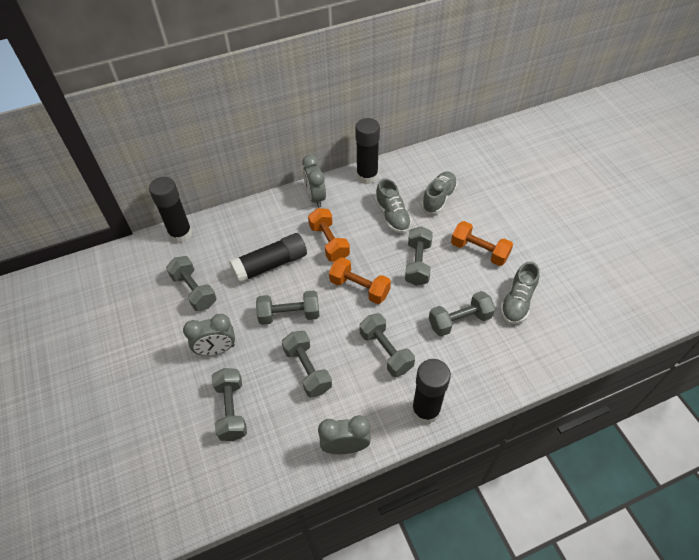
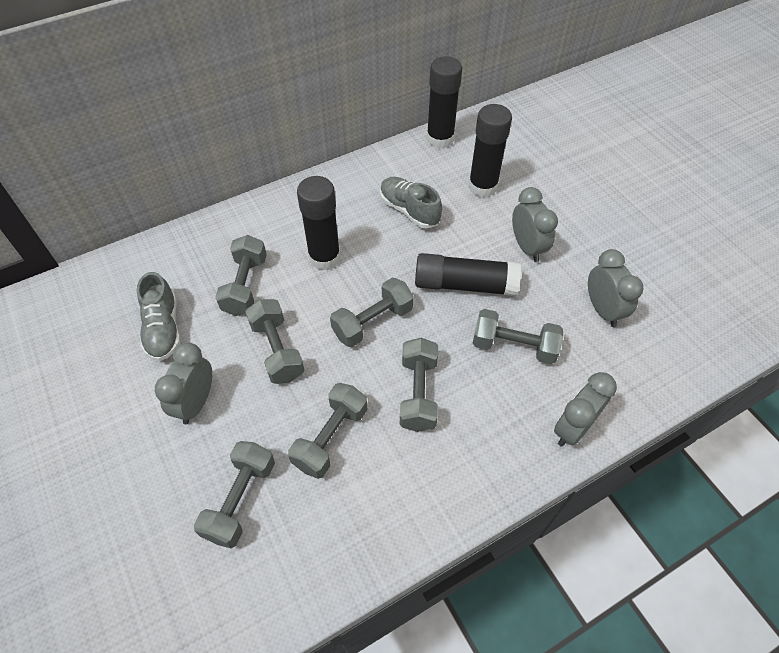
grey clock: [183,314,235,356] [302,155,326,208] [318,415,371,454] = 3 -> [155,342,212,424] [512,187,558,262] [554,372,617,447] [588,249,643,327] = 4
grey shoe: [375,178,412,233] [422,171,458,214] [500,261,539,324] = 3 -> [137,272,180,361] [380,177,442,229] = 2
orange dumbbell: [308,208,350,261] [329,257,391,304] [451,221,513,266] = 3 -> none = 0

